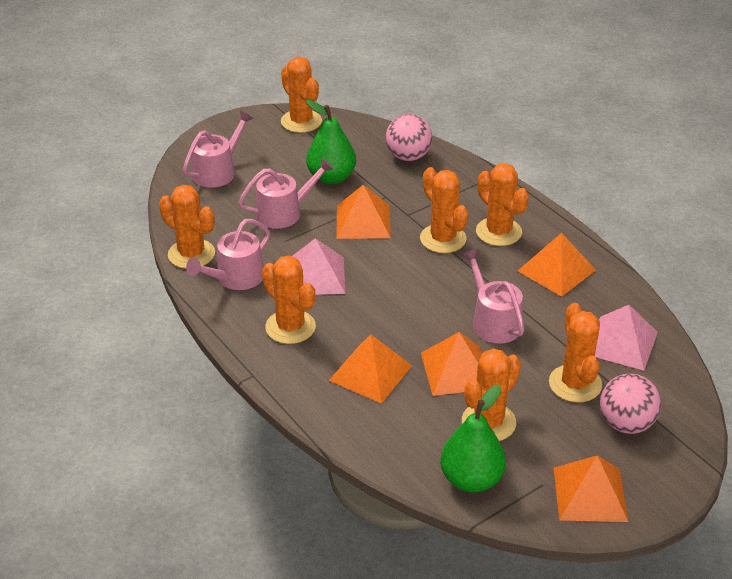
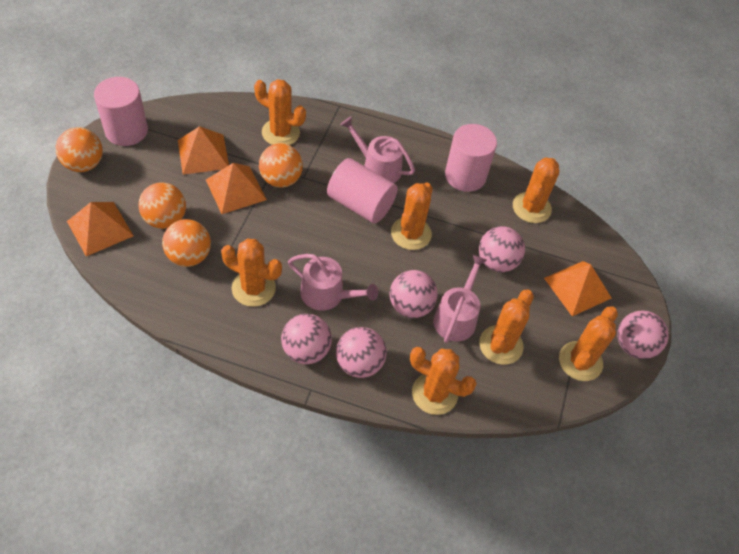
green pear: [306,100,356,184] [440,385,506,492] = 2 -> none = 0
orange ball: none = 0 -> [56,127,103,172] [138,183,186,229] [162,219,211,267] [259,143,303,188] = 4
orange pyramid: [329,335,412,404] [336,185,391,239] [421,332,482,396] [518,233,596,297] [554,455,628,522] = 5 -> [67,202,133,256] [178,126,229,175] [206,163,267,214] [544,261,612,316] = 4
pink ball: [386,114,432,161] [600,374,661,434] = 2 -> [281,314,332,364] [336,327,387,378] [390,270,438,318] [479,226,525,272] [617,310,669,359] = 5
pink cylinder: none = 0 -> [94,77,148,146] [327,158,397,223] [445,124,497,192] = 3
pink pyramid: [291,238,346,295] [595,305,658,371] = 2 -> none = 0
pink watering can: [183,111,254,188] [186,219,270,290] [238,158,334,229] [462,249,525,344] = 4 -> [288,254,378,311] [340,116,415,183] [433,255,487,343] = 3

